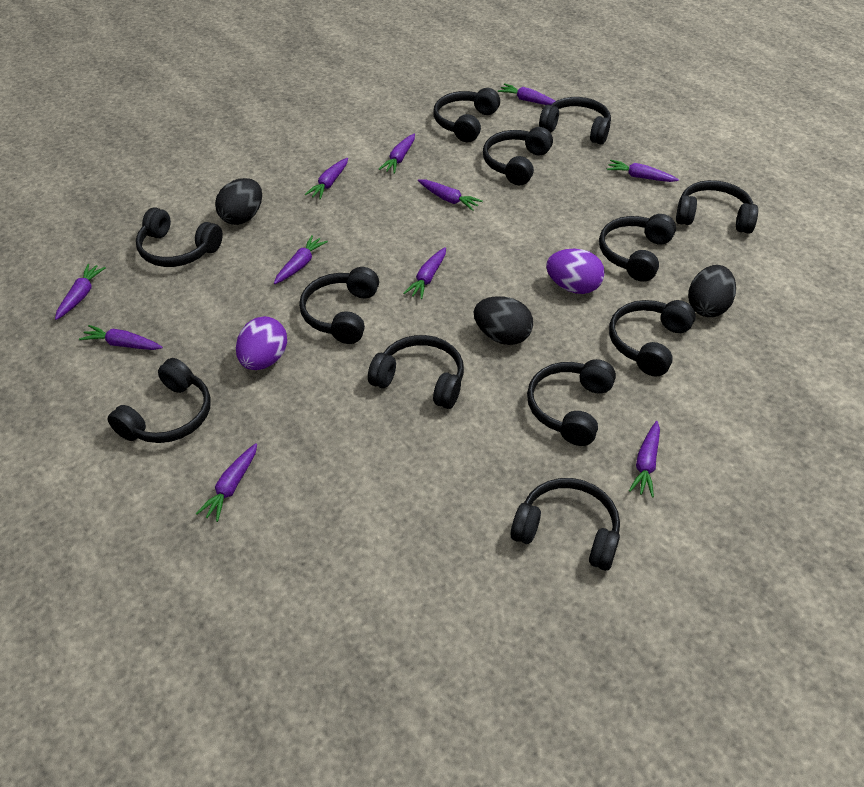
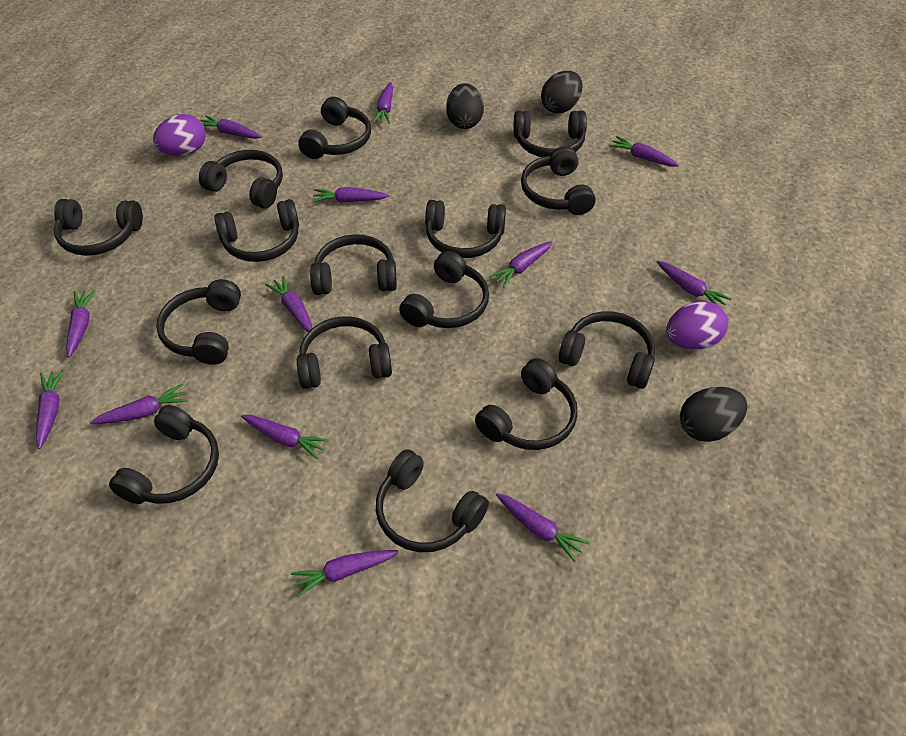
black headphones: [108,358,211,443] [136,208,222,267] [299,267,379,344] [368,335,464,409] [433,88,500,143] [483,127,553,185] [511,478,620,571] [527,359,616,446] [539,97,611,144] [599,214,676,282] [609,300,696,377] [676,180,758,234] = 12 -> [54,199,143,256] [109,405,219,504] [156,279,241,365] [199,150,283,209] [214,199,299,262] [297,316,392,389] [298,97,371,159] [310,234,397,295] [376,449,489,552] [399,251,489,328] [425,200,506,258] [475,358,578,450] [514,111,587,157] [521,146,596,215] [558,311,655,389] = 15
purple carrot: [55,264,106,320] [79,325,163,350] [196,443,257,522] [274,235,328,284] [305,158,348,200] [379,134,415,174] [403,247,446,299] [418,179,483,211] [498,83,555,105] [607,160,679,182] [629,421,660,497] = 11 -> [36,370,64,449] [66,290,96,357] [90,384,188,424] [201,115,262,139] [241,415,329,459] [265,276,313,332] [291,550,398,598] [312,187,389,203] [372,82,393,124] [489,241,553,288] [496,493,589,562] [609,136,679,167] [657,261,732,305] = 13

